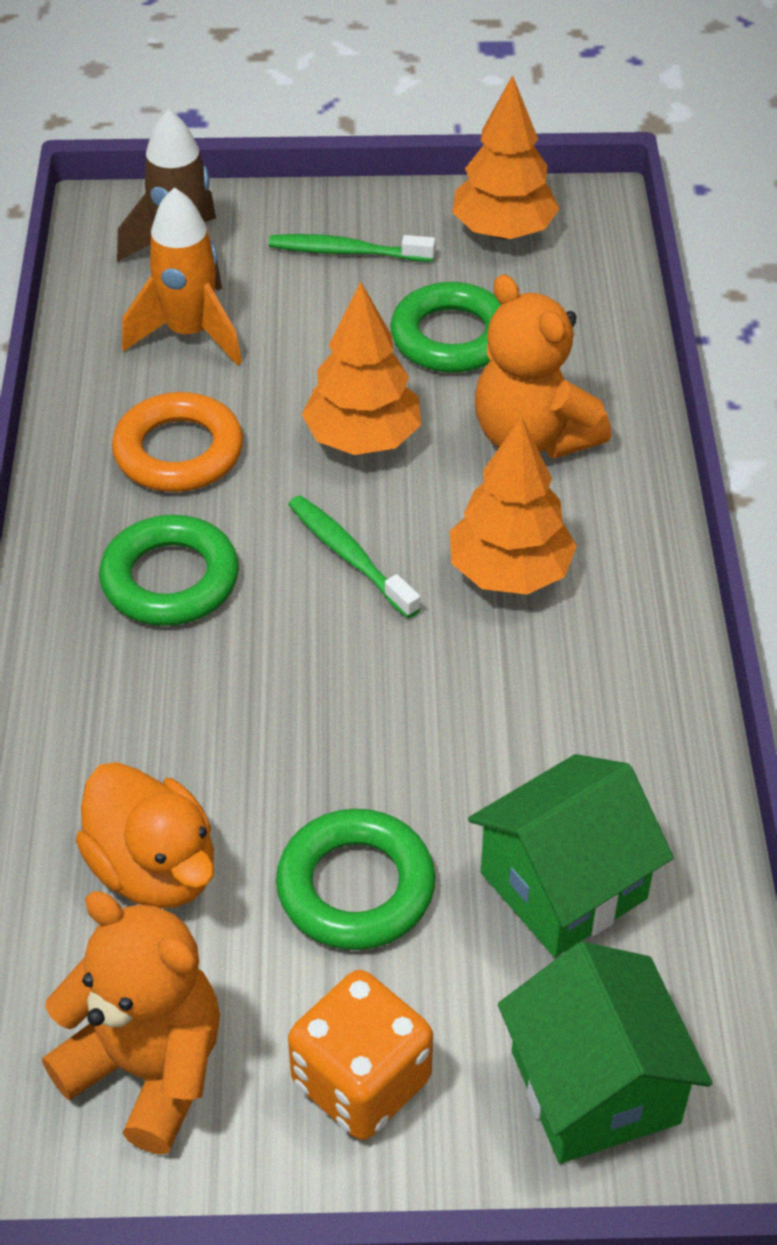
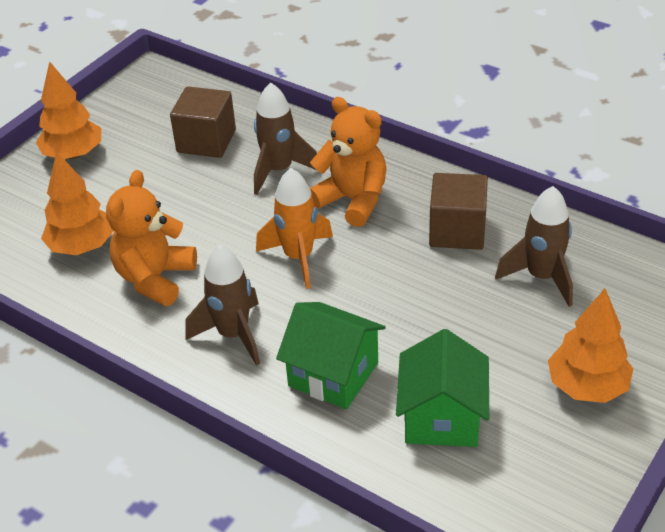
brown cube: none = 0 -> [170,86,236,158] [429,173,488,250] = 2
brown rocket: [117,109,222,291] = 1 -> [186,245,260,366] [254,83,317,195] [495,186,573,307] = 3
green ring: [99,515,239,626] [276,809,436,950] [390,282,501,373] = 3 -> none = 0
green toothbrush: [269,234,435,262] [288,495,421,618] = 2 -> none = 0
orange dice: [288,970,433,1140] = 1 -> none = 0
orange duck: [76,762,214,908] = 1 -> none = 0
orange ring: [112,392,243,492] = 1 -> none = 0

